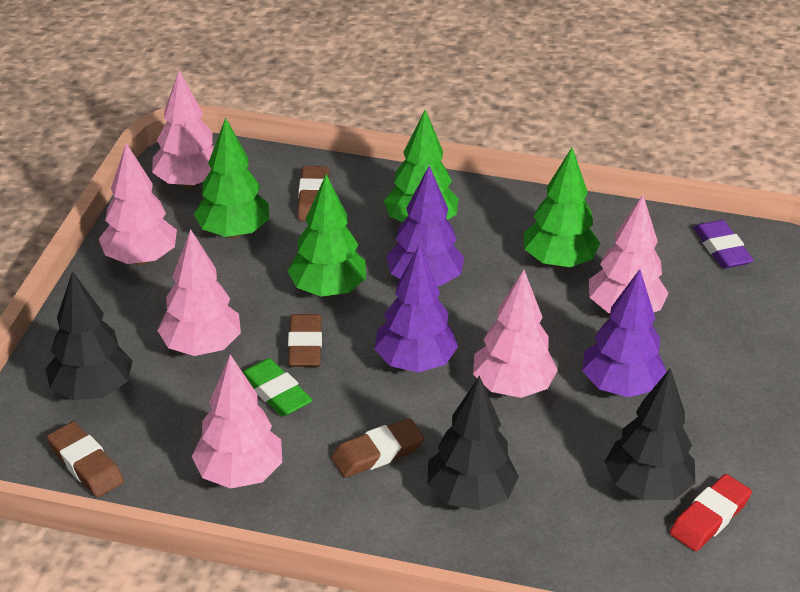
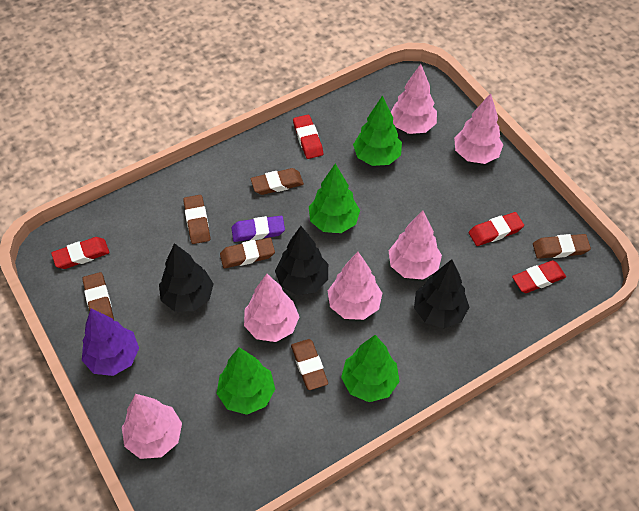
brown eraser: [47,422,124,498] [288,314,322,367] [298,166,329,221] [331,418,424,478] = 4 -> [82,272,114,320] [183,195,210,244] [220,238,275,268] [251,168,304,195] [291,339,328,390] [533,234,591,259] = 6
green eraser: [242,358,313,417] = 1 -> none = 0
purple tree: [374,245,458,373] [386,166,464,286] [582,269,667,397] = 3 -> [82,308,139,376] = 1
red eraser: [670,474,752,551] = 1 -> [51,237,110,269] [293,115,323,159] [469,212,524,246] [512,260,566,293] = 4

